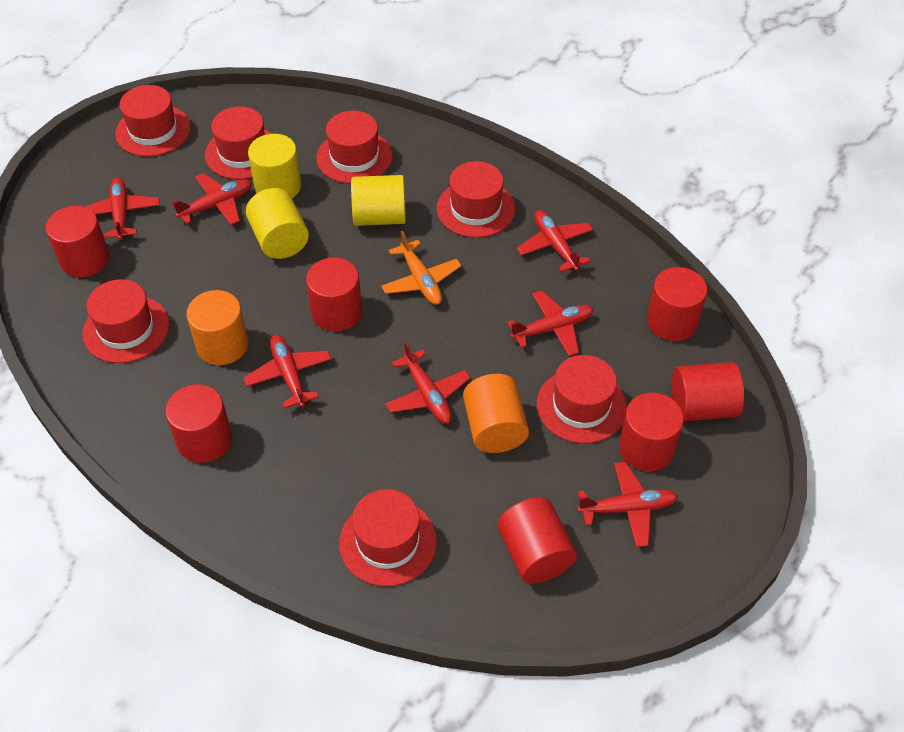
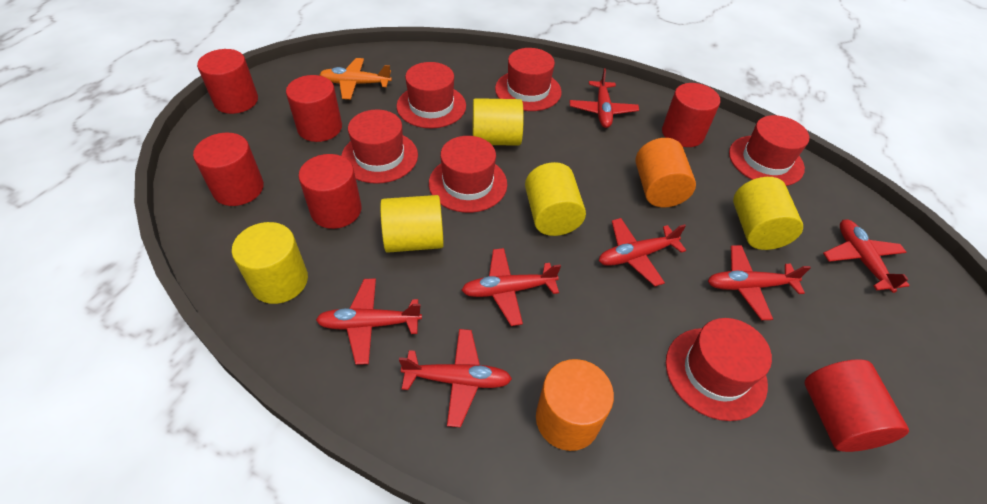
red cylinder: [46,206,110,278] [165,384,232,463] [306,257,362,331] [497,497,577,584] [619,393,684,471] [647,267,707,341] [671,362,744,421] = 7 -> [193,133,264,206] [197,49,258,114] [286,75,342,142] [298,154,361,229] [662,83,720,147] [805,359,909,452] = 6
red hat: [82,279,169,363] [115,85,191,157] [205,107,272,179] [316,111,392,184] [339,489,437,587] [437,161,515,238] [537,355,627,444] = 7 -> [341,109,418,184] [396,62,466,128] [429,136,507,213] [495,48,562,111] [666,318,772,421] [729,115,809,186] = 6
yellow cylinder: [246,188,309,259] [248,134,301,198] [351,175,406,226] = 3 -> [232,222,308,304] [380,195,444,253] [473,98,524,146] [525,162,586,236] [733,177,803,250] = 5

